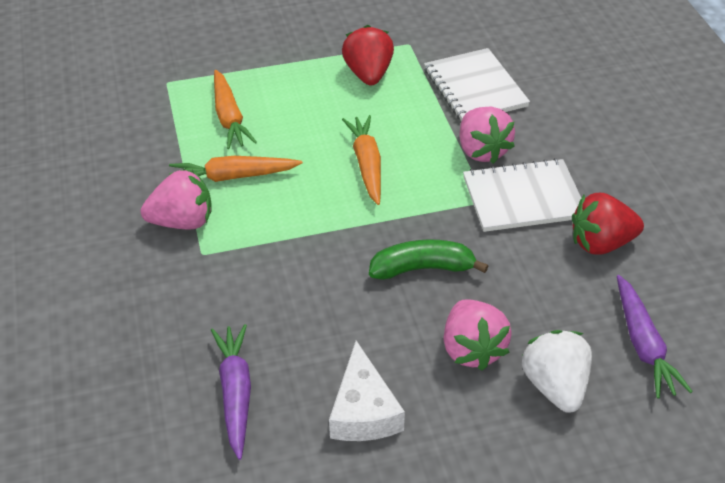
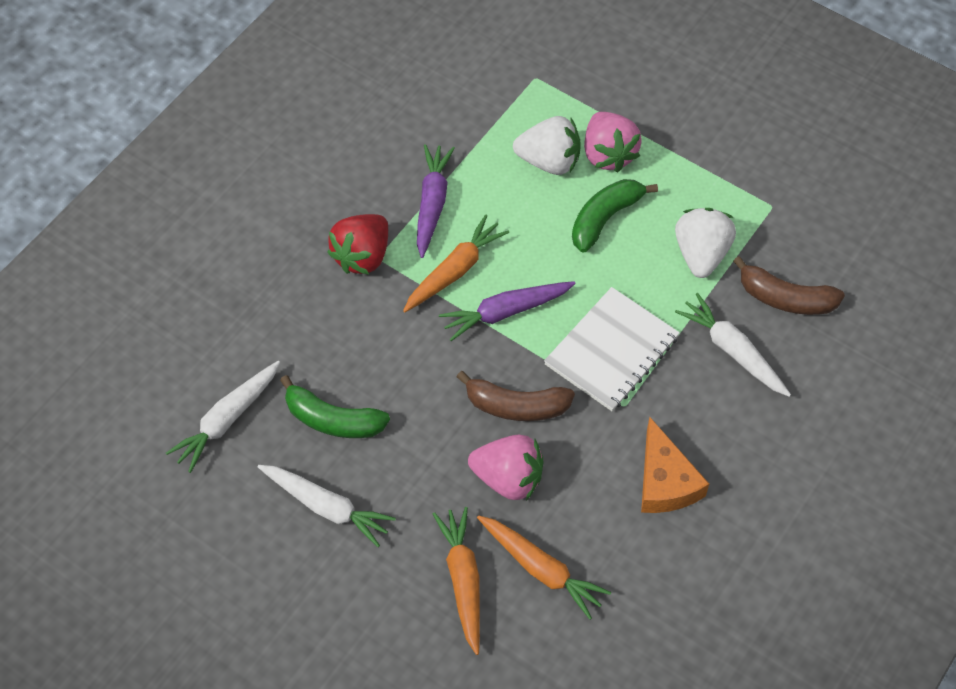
brown banana: none = 0 -> [457,371,575,421] [733,256,845,315] = 2
green banana: [369,239,488,280] = 1 -> [280,375,390,438] [572,179,658,253] = 2
orange cheese: none = 0 -> [641,417,709,513] = 1
pink strawberry: [141,169,211,230] [444,299,511,370] [459,107,515,164] = 3 -> [468,435,543,500] [584,112,642,172] = 2
red strawberry: [342,25,394,85] [572,193,644,255] = 2 -> [327,214,388,274] = 1
white carrot: none = 0 -> [166,361,280,473] [258,465,396,547] [675,293,791,397] = 3
white cheese: [329,341,405,441] = 1 -> none = 0
white notebook: [424,48,530,121] [463,158,581,232] = 2 -> [544,287,680,411] = 1
white strawberry: [522,330,592,413] = 1 -> [513,116,581,175] [675,208,736,278] = 2

